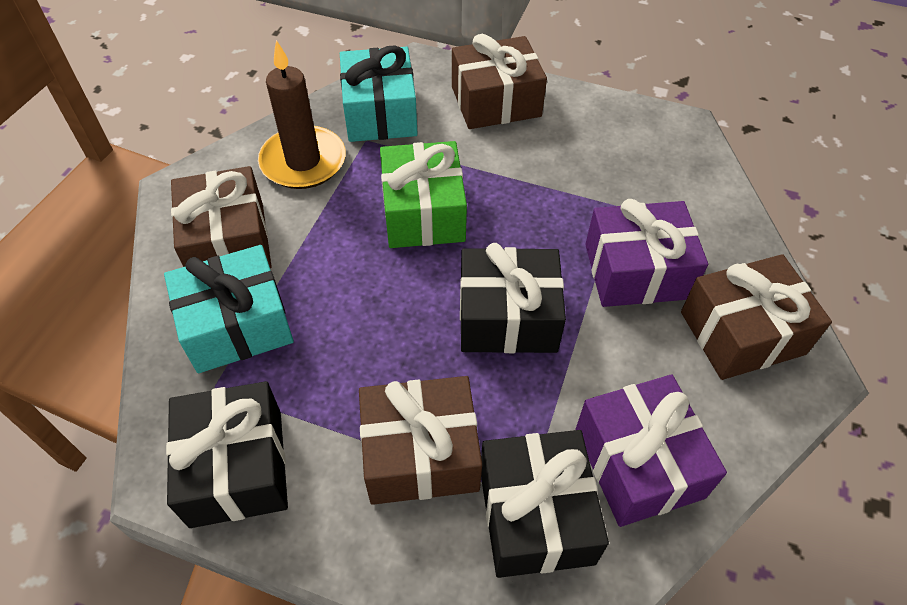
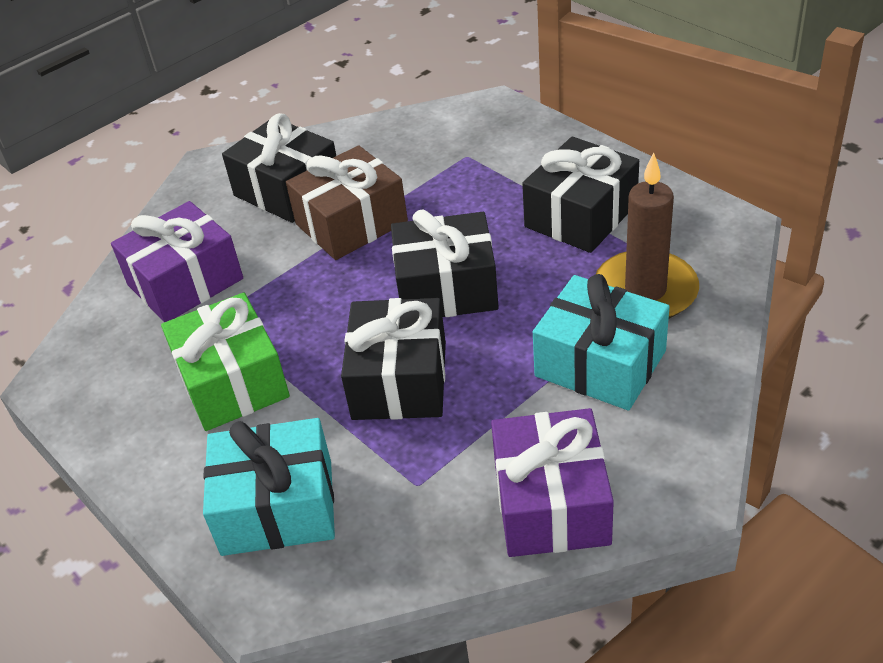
black gift: [166,381,288,528] [460,243,566,353] [481,430,609,578] = 3 -> [222,113,336,223] [341,298,446,420] [391,210,499,317] [522,137,639,253] = 4
brown gift: [171,166,271,268] [359,376,482,505] [452,34,547,129] [681,254,832,380] = 4 -> [286,145,408,260] = 1

